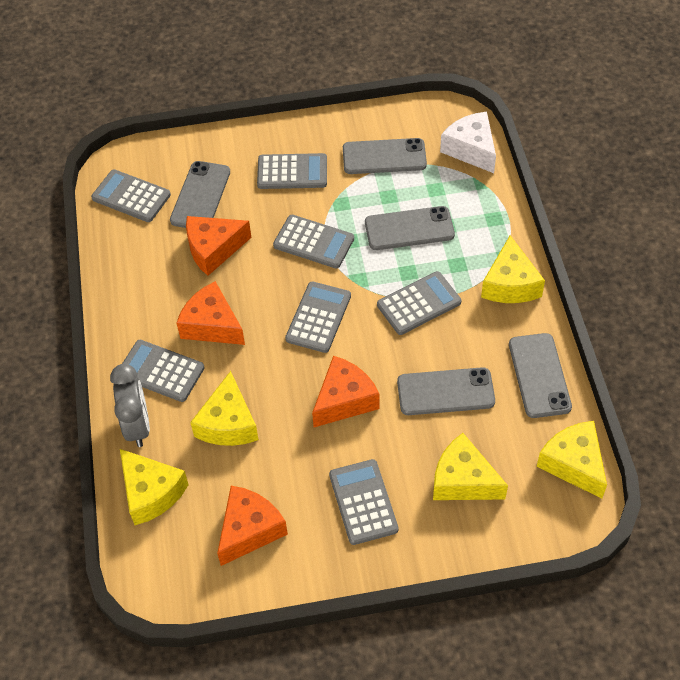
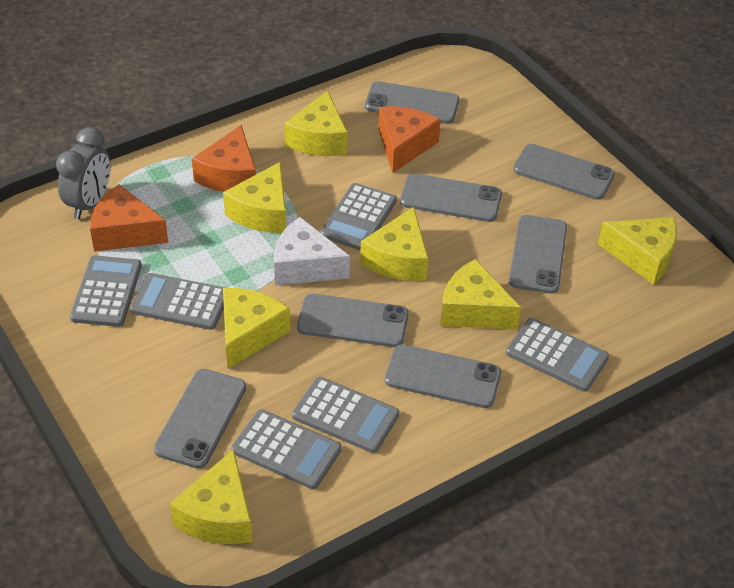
grey calculator: [91,169,171,222] [122,340,204,402] [257,153,327,189] [273,215,354,268] [285,281,351,353] [329,459,399,545] [377,271,461,335] = 7 -> [70,256,142,327] [130,273,224,330] [231,409,342,489] [292,377,399,453] [320,183,397,251] [506,318,609,392] = 6
grey phone: [170,161,230,228] [343,138,427,174] [365,206,455,250] [397,367,495,415] [509,333,572,418] = 5 -> [154,369,246,469] [297,294,409,347] [365,81,459,124] [385,344,501,408] [400,173,502,222] [509,215,567,294] [513,144,615,200] = 7
orange cheese: [177,281,245,345] [186,216,252,276] [217,486,288,566] [312,356,379,427] = 4 -> [90,184,168,252] [192,125,256,192] [378,106,441,173] = 3
yellow cheese: [120,449,189,525] [190,371,259,446] [433,433,508,500] [481,235,545,303] [537,421,607,499] = 5 -> [170,449,252,544] [223,162,286,233] [223,288,290,369] [284,91,347,156] [360,207,428,281] [440,259,521,329] [598,217,677,285] = 7

